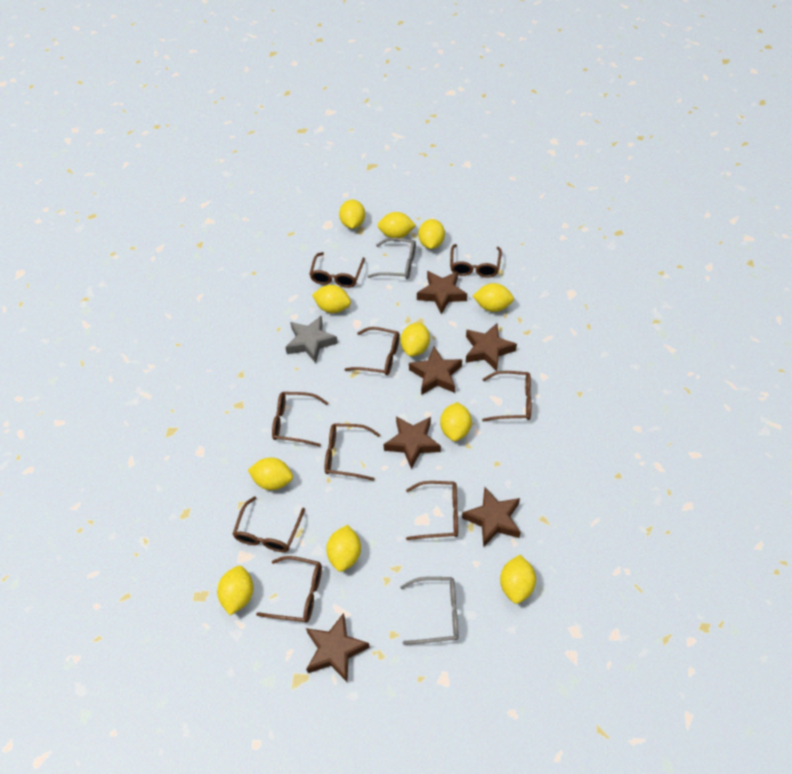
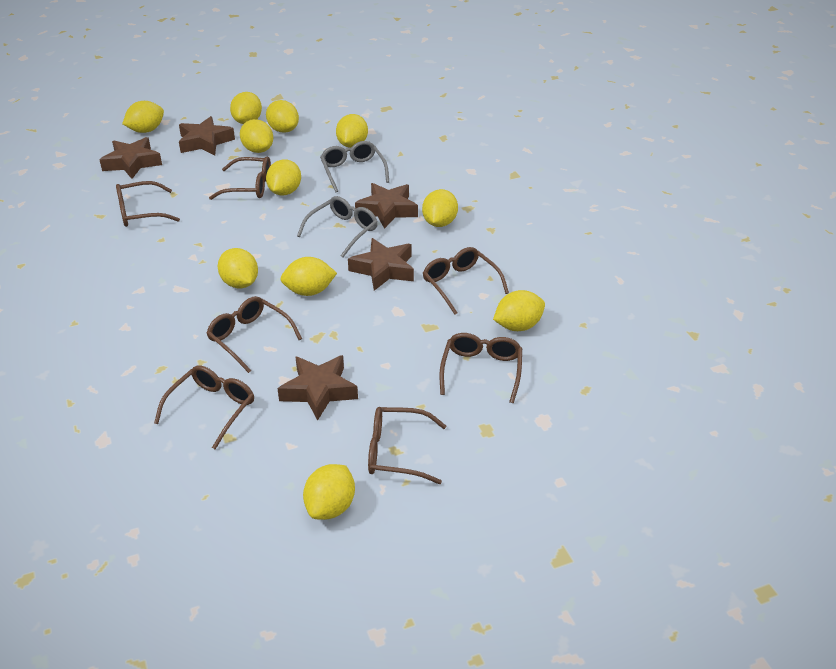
brown glasses: [233,496,305,552] [256,556,322,623] [272,392,328,447] [309,252,365,288] [325,423,380,481] [344,327,400,376] [406,481,458,540] [450,244,502,278] [482,371,531,421] = 9 -> [116,181,180,227] [154,365,254,450] [206,296,302,373] [209,156,271,200] [368,407,446,484] [423,247,509,315] [439,333,522,403] = 7
brown star: [306,613,370,682] [383,416,441,470] [409,347,462,395] [417,271,467,315] [462,487,521,547] [466,323,517,371] = 6 -> [99,137,162,179] [179,116,235,155] [277,355,358,421] [348,238,414,291] [355,183,418,229] = 5
grey star: [285,316,338,363] = 1 -> none = 0

